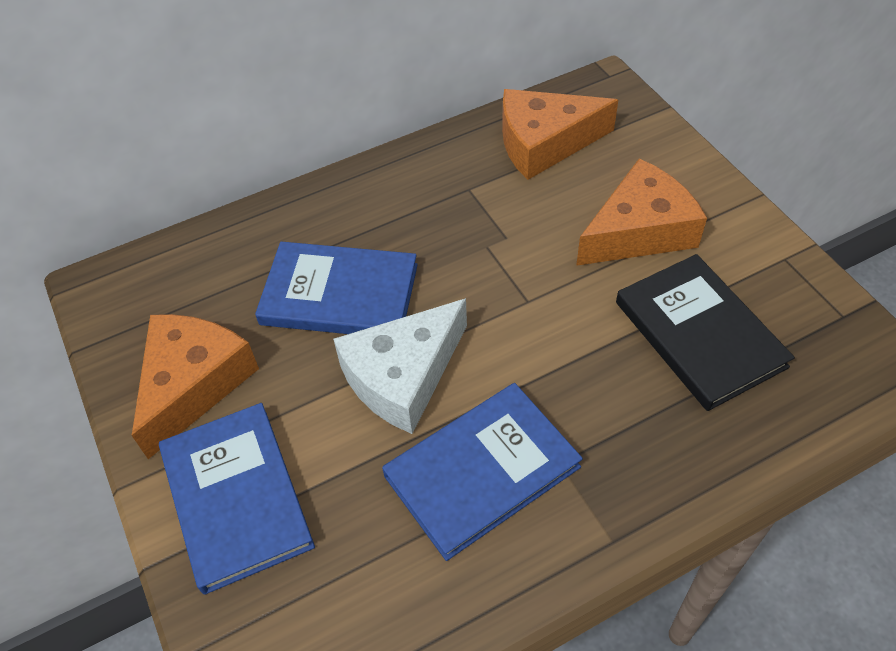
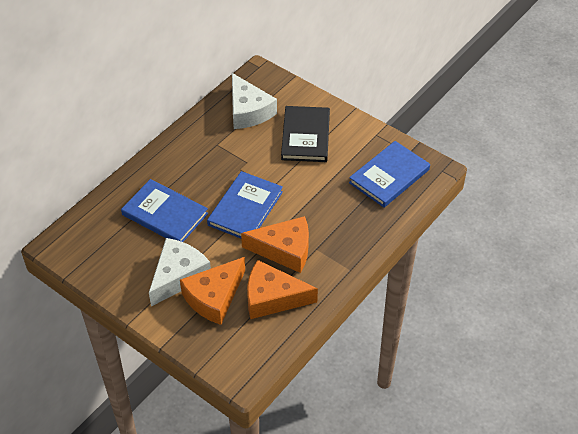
white cheese: [333,298,467,434] = 1 -> [149,238,211,306] [232,73,277,129] = 2

